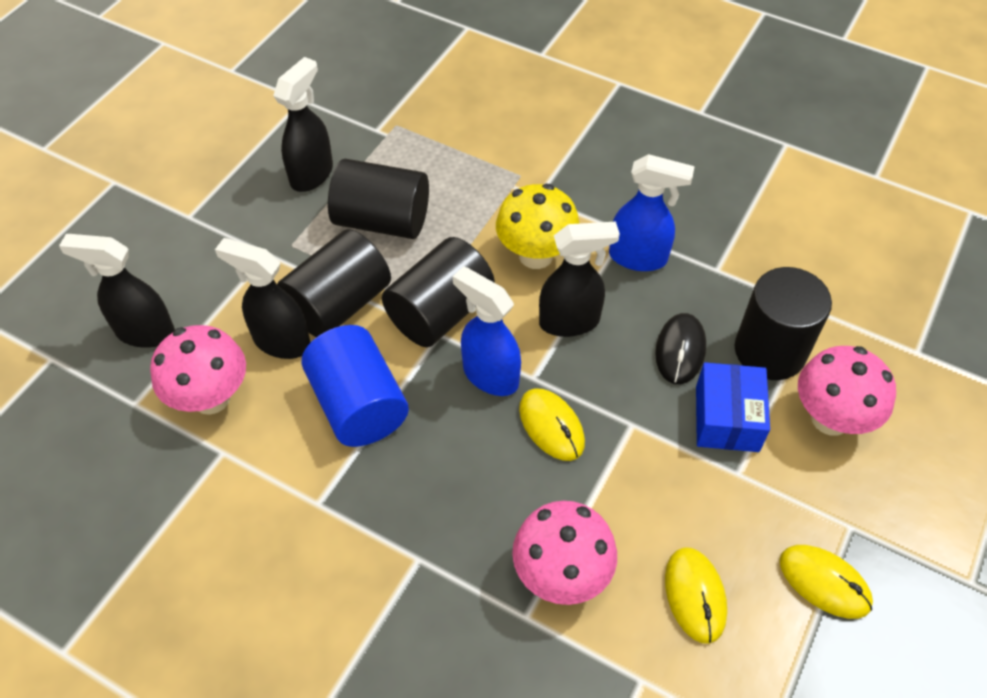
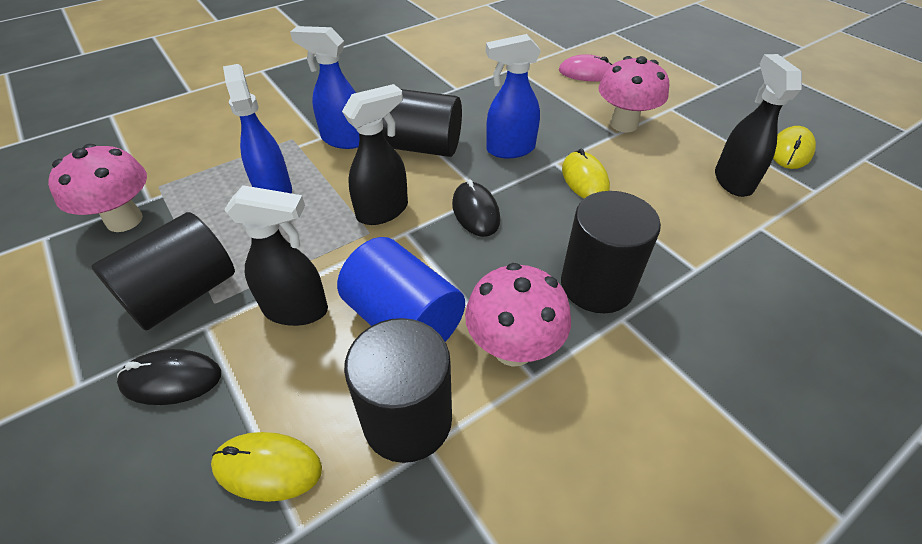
black mouse: [655,313,706,384] = 1 -> [117,349,221,405] [452,179,500,237] = 2
black spray bottle: [59,234,175,348] [215,238,311,359] [273,57,333,192] [539,222,620,337] = 4 -> [224,185,328,326] [342,84,408,225] [715,54,802,197] = 3
blue box: [696,362,770,452] = 1 -> none = 0
blue spray bottle: [453,266,521,396] [609,154,695,271] = 2 -> [223,64,292,194] [290,26,359,149] [486,34,541,158] = 3
pink mouse: none = 0 -> [559,54,612,82] = 1
yellow mushroom: [496,184,580,269] = 1 -> none = 0

